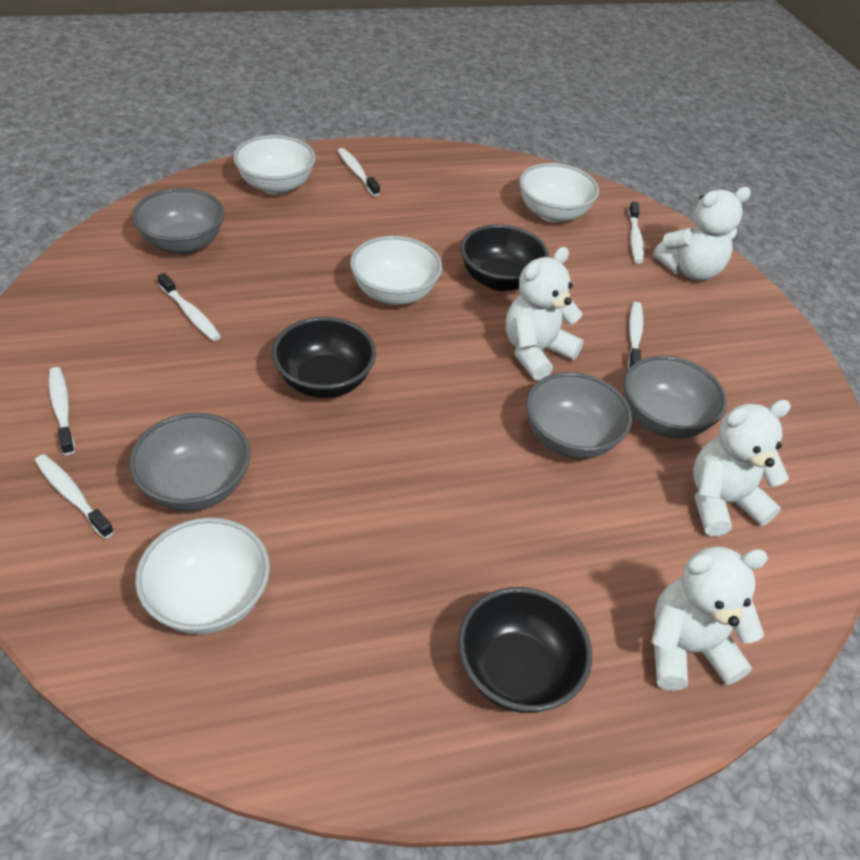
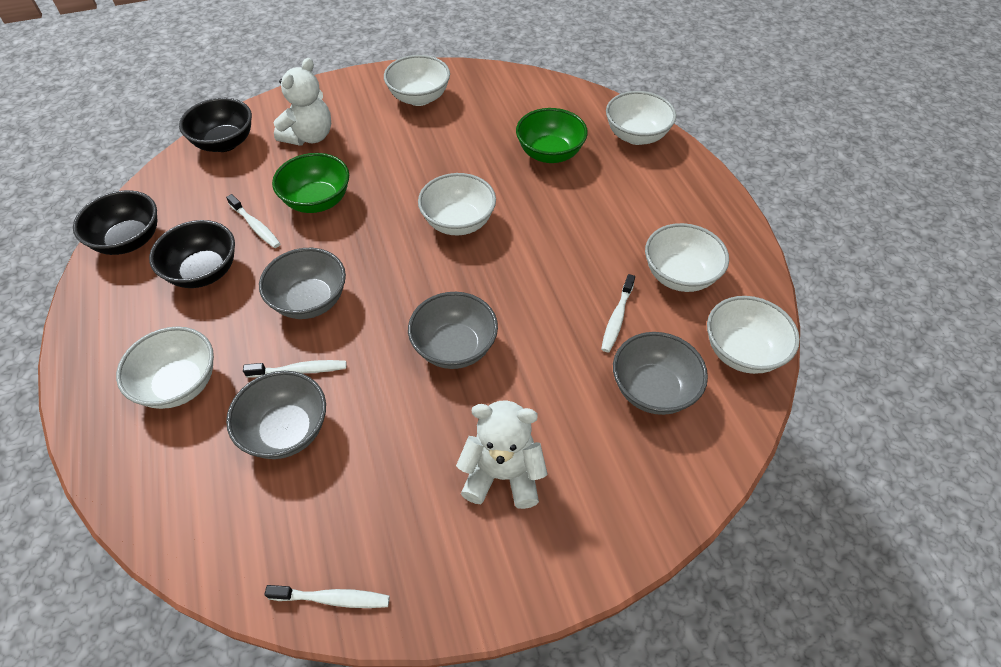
green bowl: none = 0 -> [272,153,349,213] [516,108,588,163] = 2
white bowl: [135,517,270,634] [233,135,316,195] [350,236,442,305] [519,163,599,223] = 4 -> [116,326,214,409] [384,55,450,106] [418,173,496,235] [606,91,676,145] [645,223,729,292] [707,296,800,374] = 6
white teddy bear: [506,247,584,381] [651,546,768,691] [653,187,751,281] [693,400,791,536] = 4 -> [274,58,331,146] [456,400,547,509] = 2
white toothbrush: [35,454,115,539] [49,367,75,455] [157,273,221,341] [338,148,380,197] [628,202,644,264] [628,302,644,369] = 6 -> [226,194,280,248] [243,360,347,378] [264,585,390,608] [601,274,635,352] = 4

